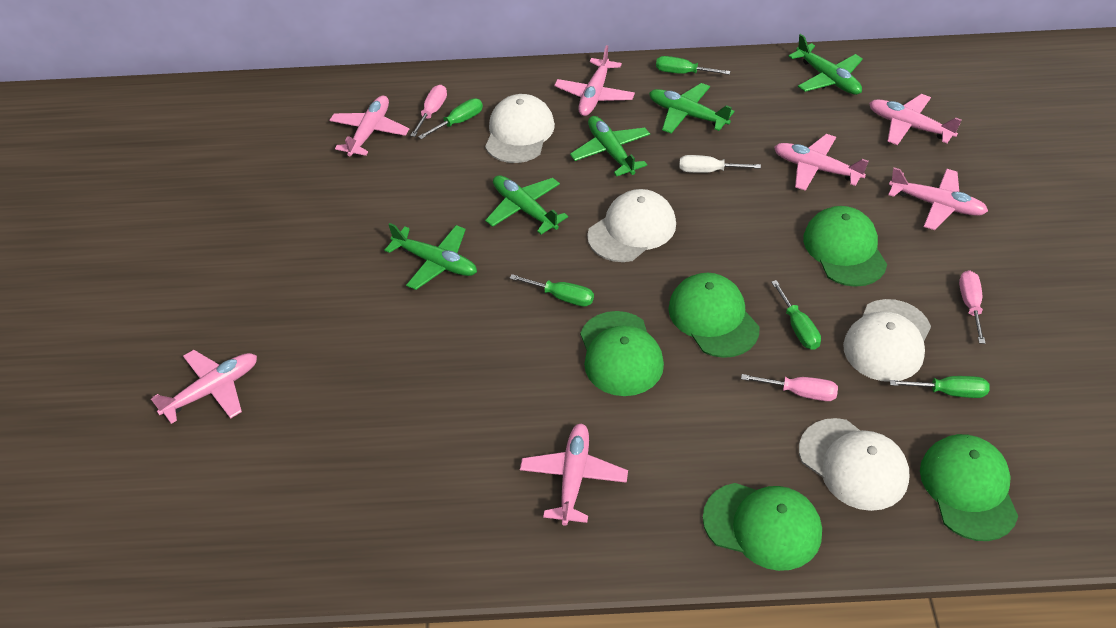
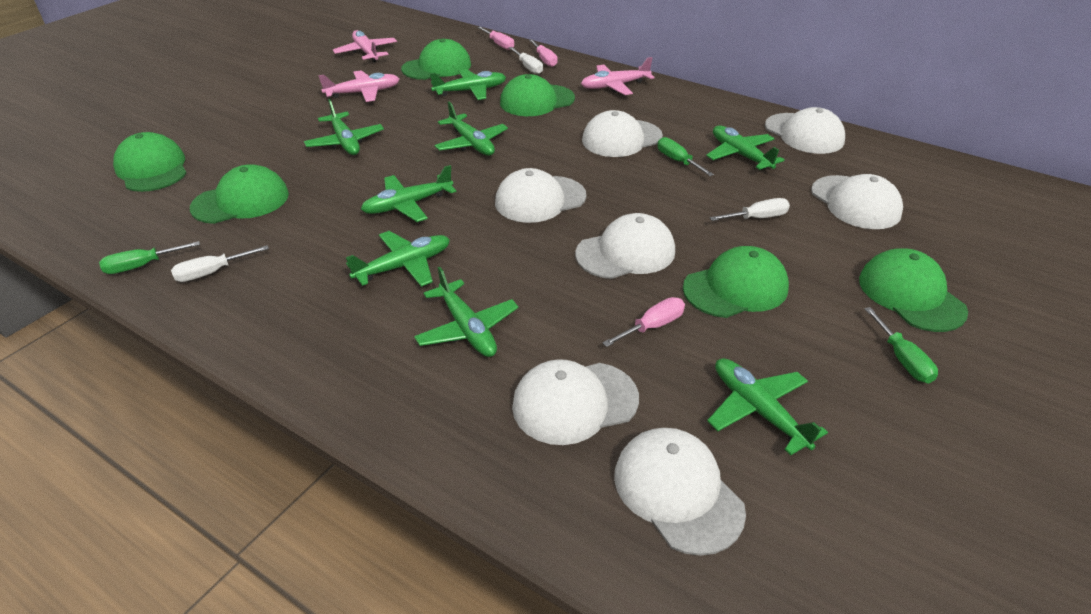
green cap: [580,311,664,396] [668,273,760,358] [703,483,822,571] [803,206,887,287] [920,434,1018,541] = 5 -> [113,132,187,192] [190,164,289,224] [401,39,471,80] [500,74,575,116] [683,246,789,318] [859,248,968,332] = 6
green plane: [385,223,477,290] [485,175,568,235] [570,116,650,177] [649,83,734,133] [788,34,863,95] = 5 -> [304,99,384,155] [346,231,450,287] [361,165,456,222] [414,267,519,357] [430,69,506,100] [434,102,508,156] [706,126,784,170] [707,358,828,455] = 8
green screwdriver: [418,98,483,139] [509,274,594,306] [656,56,730,75] [771,280,821,350] [890,376,989,398] = 5 -> [99,241,200,274] [658,137,714,176] [864,307,938,383] = 3
pink plane: [151,350,257,424] [330,96,409,157] [520,423,628,526] [554,45,635,116] [774,134,869,191] [869,94,962,145] [888,168,988,230] = 7 -> [318,70,400,102] [333,30,397,62] [581,57,655,95] = 3
white cap: [485,94,555,163] [587,189,676,262] [799,418,910,511] [843,299,931,382] = 4 -> [495,168,586,223] [512,359,639,445] [575,213,675,279] [582,110,663,157] [614,428,746,556] [765,107,845,154] [811,174,903,229] = 7
white screwdriver: [679,155,761,173] = 1 -> [171,245,269,282] [509,47,543,74] [709,198,790,221] = 3

